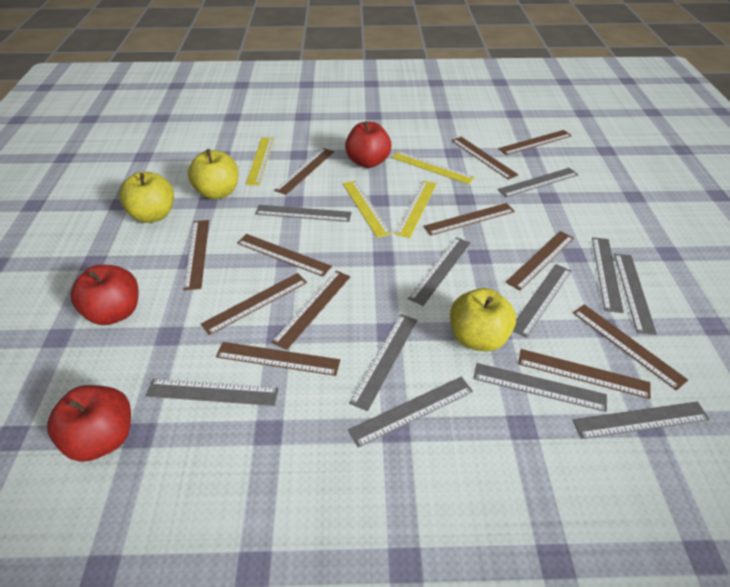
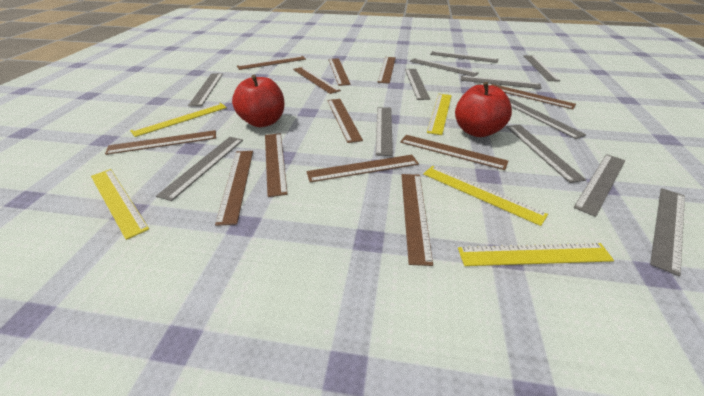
grey ruler: [146,379,279,406] [255,205,352,222] [348,377,473,448] [349,314,417,411] [408,237,471,306] [473,363,607,412] [497,168,578,197] [513,264,572,338] [573,402,710,439] [592,237,624,313] [614,254,657,335] = 11 -> [156,137,243,201] [188,73,223,106] [376,107,393,156] [405,69,430,100] [410,58,479,77] [430,51,498,63] [461,76,542,89] [506,124,586,183] [509,98,586,139] [524,55,560,81] [574,154,625,217] [650,188,685,276] = 12
red apple: [47,385,131,462] [71,265,138,325] [345,121,392,168] = 3 -> [232,75,285,127] [455,82,512,137] = 2
yellow apple: [119,172,174,223] [188,149,238,199] [450,288,516,352] = 3 -> none = 0
yellow ruler: [246,138,274,185] [343,180,391,238] [392,151,475,184] [395,180,437,238] = 4 -> [91,169,149,240] [130,103,227,137] [423,166,548,226] [427,94,452,135] [458,243,614,266] = 5

